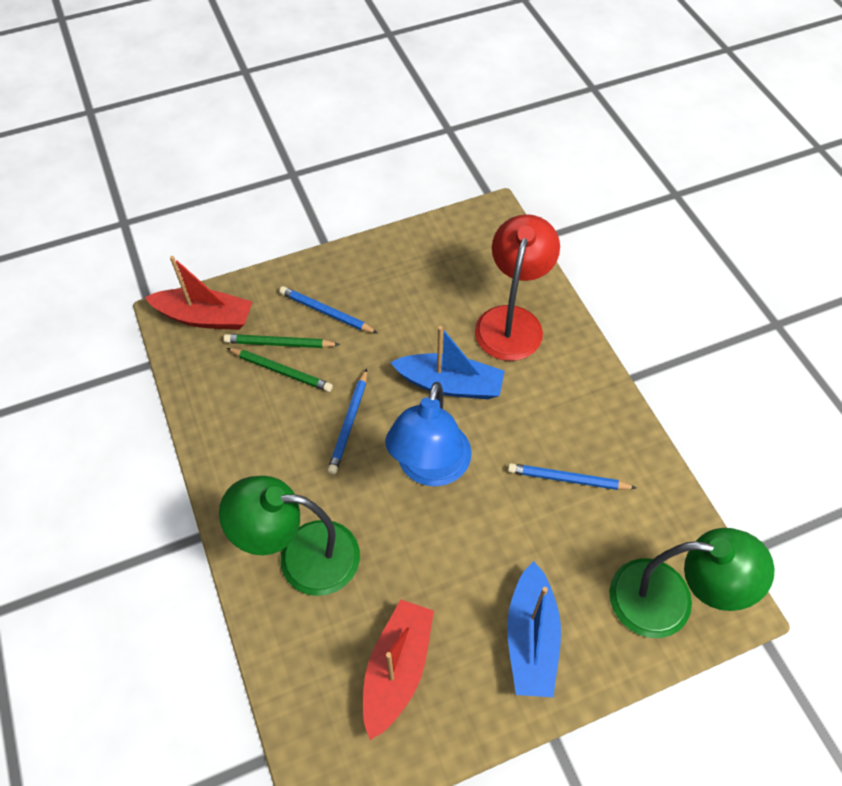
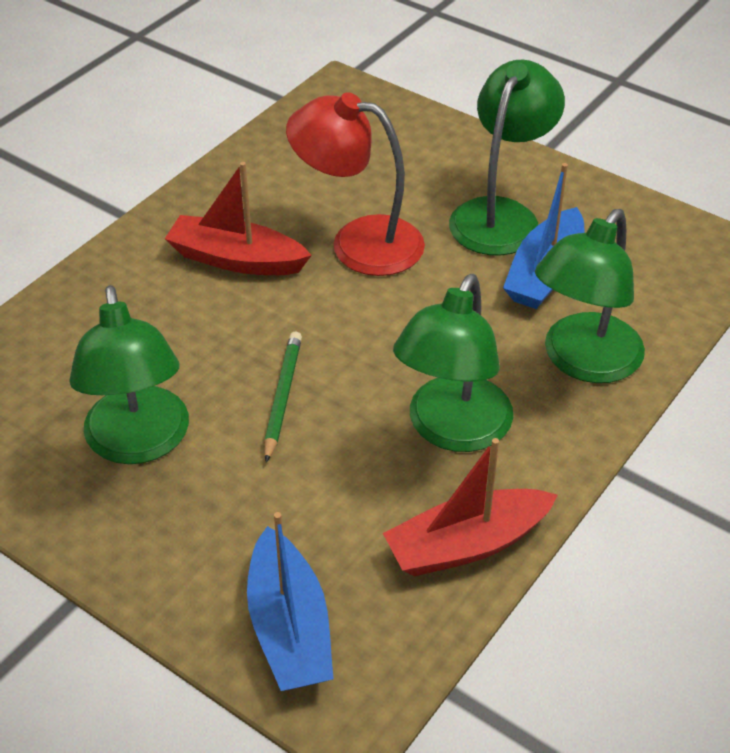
blue lamp: [385,382,472,486] = 1 -> none = 0
blue pencil: [279,286,378,333] [328,368,367,474] [508,463,636,490] = 3 -> none = 0
green lamp: [219,476,360,596] [609,528,775,638] = 2 -> [69,285,189,464] [393,274,513,452] [449,60,565,255] [535,209,645,383] = 4
green pencil: [223,334,340,348] [227,348,333,392] = 2 -> [264,332,302,463] = 1

